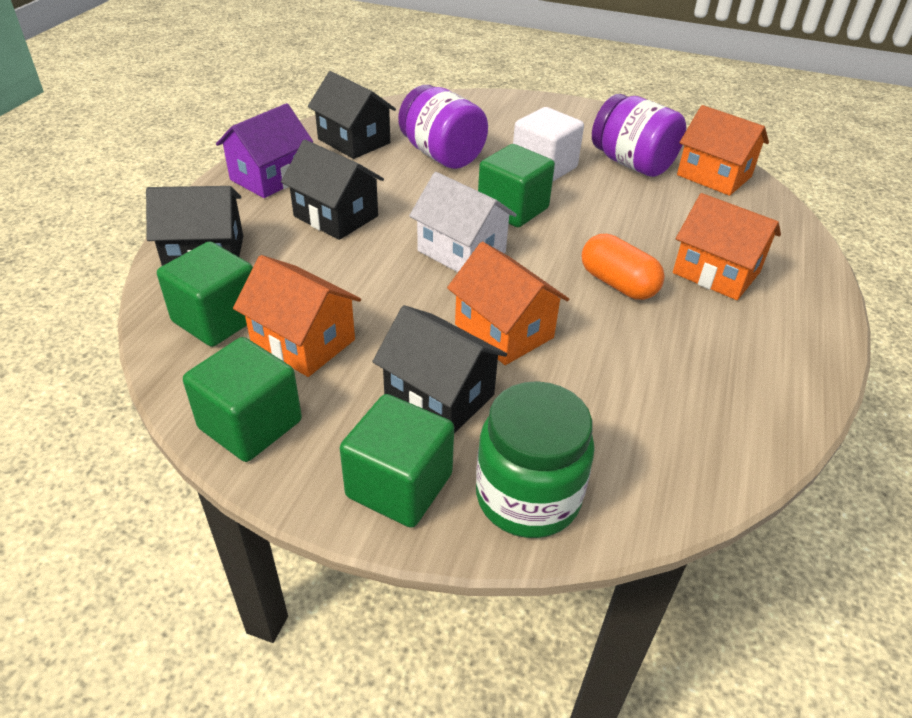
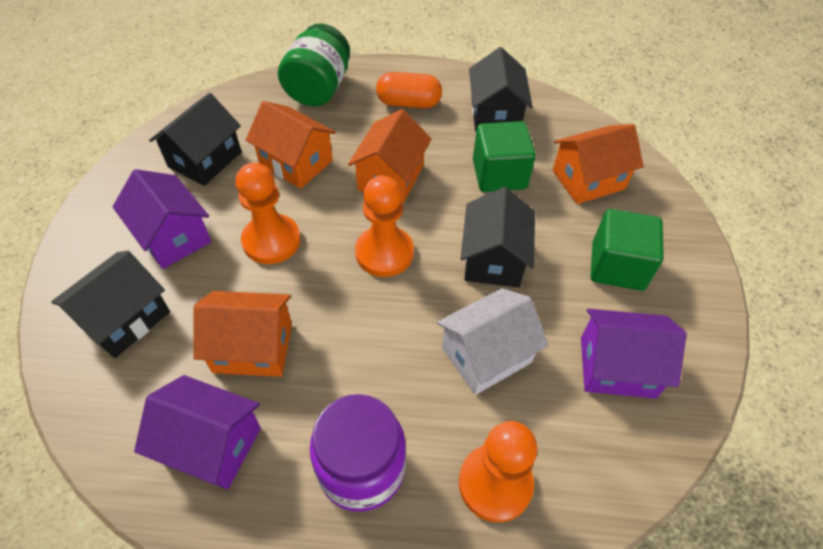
green cube: [157,241,253,347] [183,337,302,462] [340,394,454,528] [478,144,555,227] = 4 -> [473,121,536,192] [591,209,664,291] = 2
orange pawn: none = 0 -> [236,163,301,264] [355,176,414,277] [459,421,537,522] = 3
purple house: [216,103,313,198] = 1 -> [113,169,211,269] [134,375,261,489] [581,309,687,399] = 3
purple jar: [398,85,488,169] [592,94,686,177] = 2 -> [310,394,406,512] = 1
white cube: [513,107,584,181] = 1 -> none = 0

